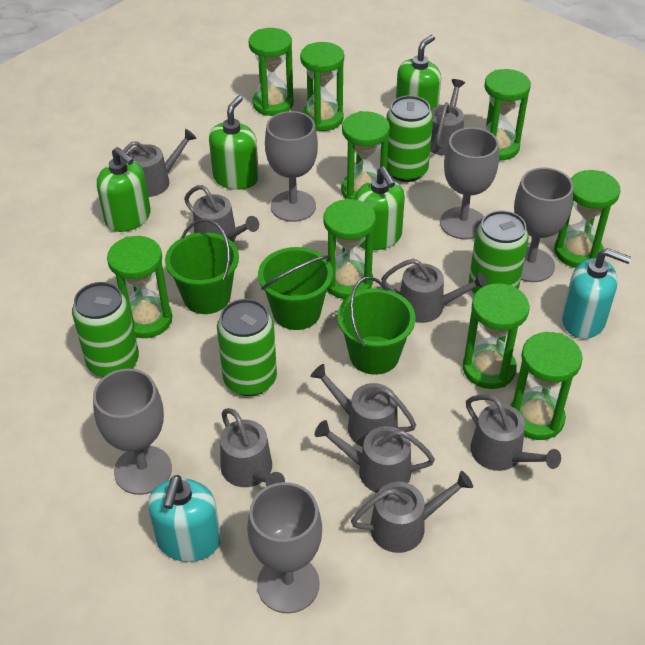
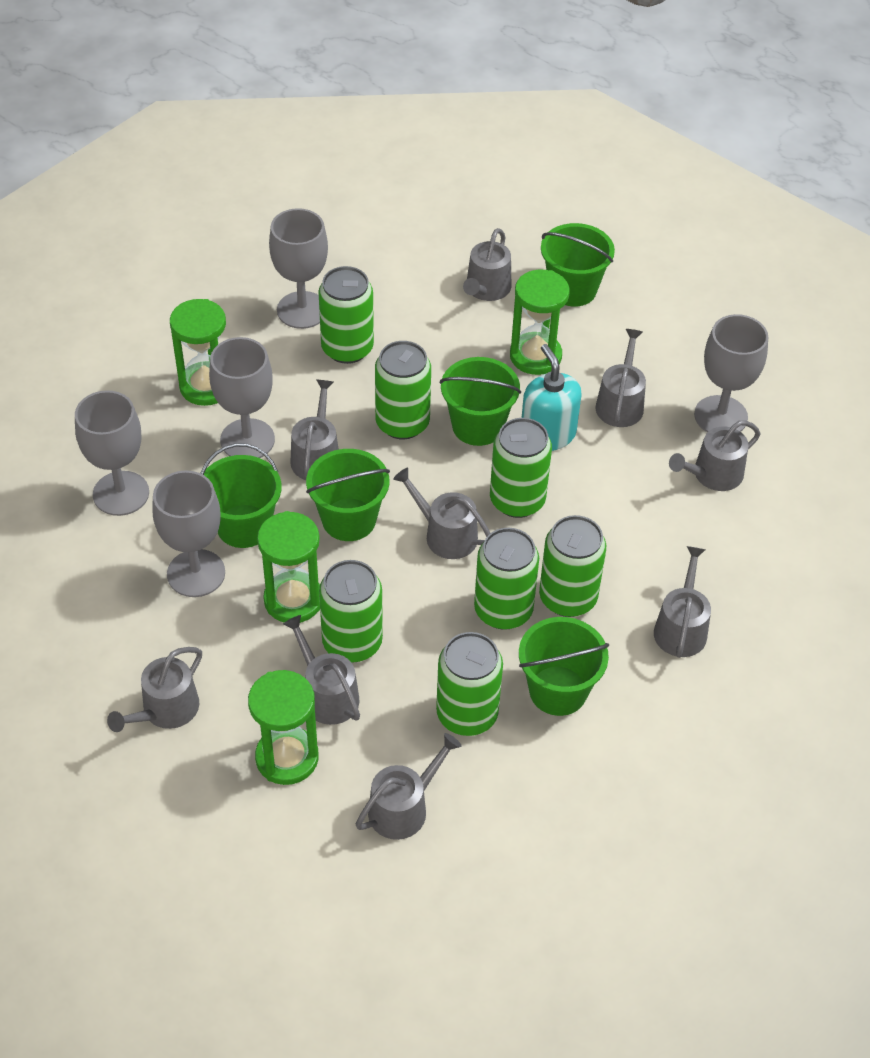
green bucket: [165,219,239,314] [258,247,333,330] [337,277,415,375] = 3 -> [200,443,282,548] [306,449,390,541] [440,357,521,446] [519,617,609,716] [541,223,615,307] = 5
green can: [72,282,139,377] [217,299,277,396] [386,96,433,182] [469,210,529,294] = 4 -> [318,266,374,364] [319,560,383,663] [375,341,431,439] [436,632,503,736] [474,528,539,630] [490,418,552,518] [539,515,606,617] = 7
green hourglass: [107,236,172,338] [249,28,294,116] [300,42,344,131] [324,198,376,299] [341,111,390,199] [463,283,529,389] [484,69,531,161] [510,332,583,440] [554,170,620,268] = 9 -> [170,299,226,406] [248,670,319,785] [257,511,320,623] [510,270,570,375] = 4
green soap dispenser: [97,147,151,232] [209,95,259,190] [354,167,405,250] [396,35,441,110] = 4 -> none = 0
turquoise soap dispenser: [148,475,221,562] [562,248,631,339] = 2 -> [522,344,581,451] = 1

